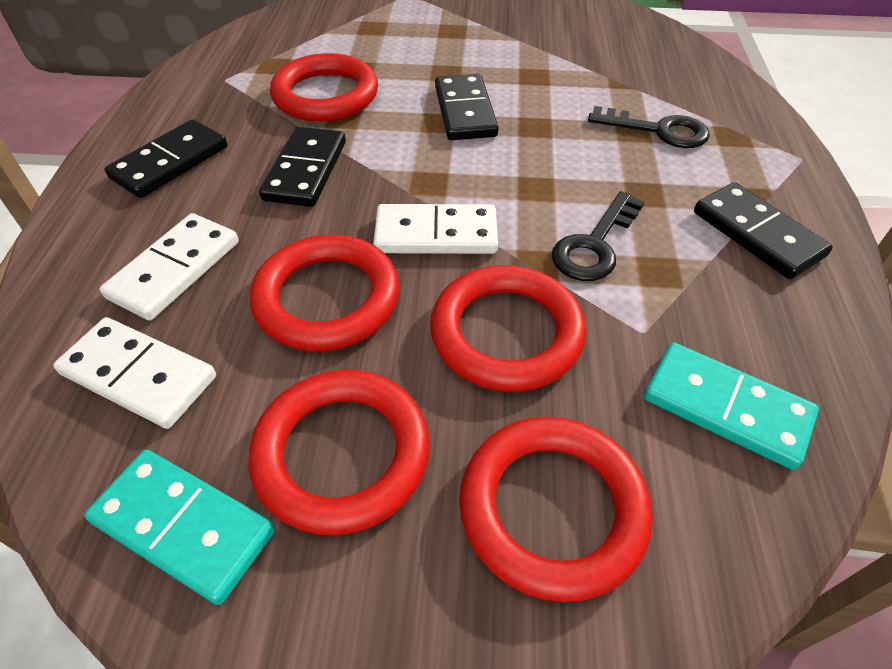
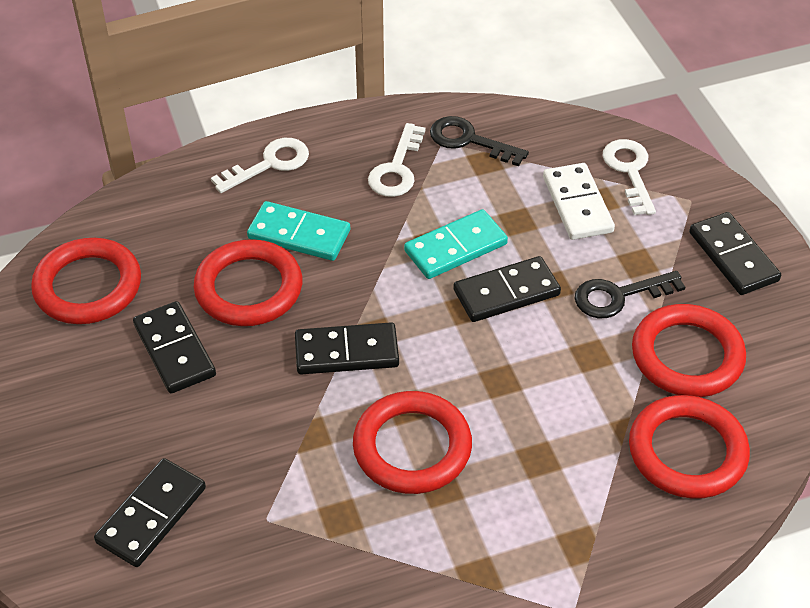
black domino: [104,119,227,198] [259,127,346,207] [435,74,499,140] [694,182,833,279] = 4 -> [94,458,206,567] [133,301,216,393] [295,322,399,374] [454,256,561,322] [689,212,781,295] = 5
white domino: [53,317,216,429] [100,213,239,321] [373,204,498,254] = 3 -> [543,163,615,240] = 1
white key: none = 0 -> [211,138,309,193] [368,123,426,197] [603,139,656,215] = 3

